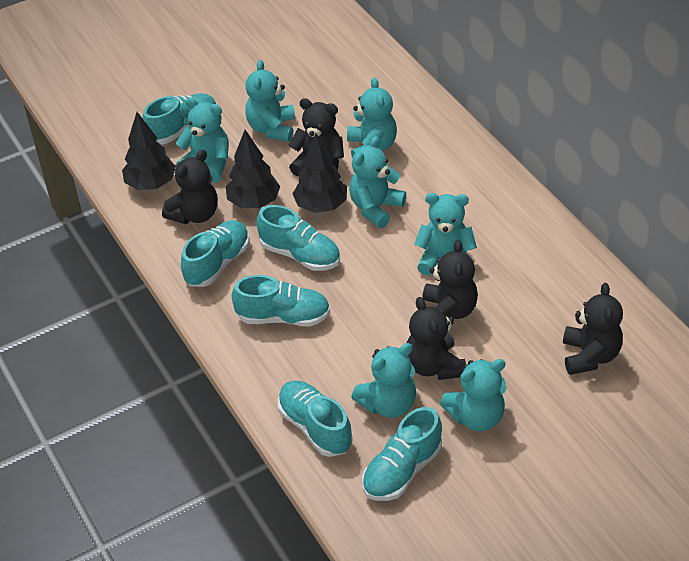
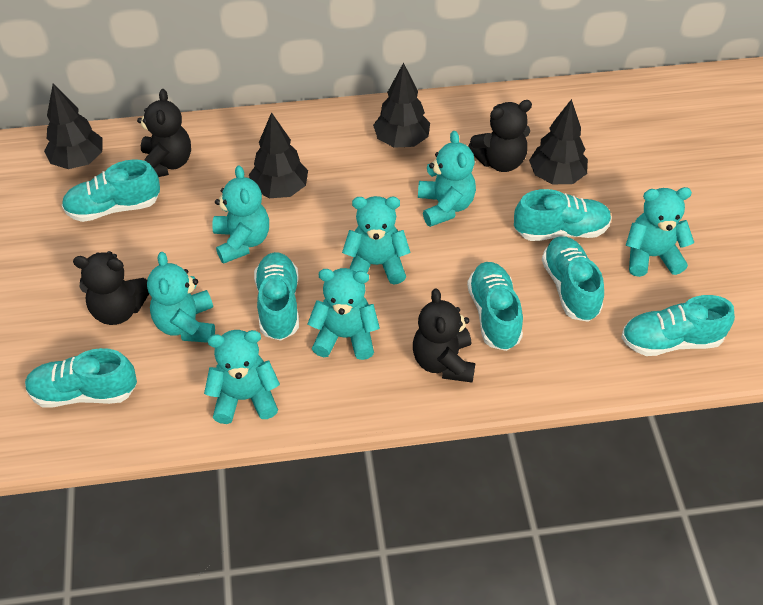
black teddy bear: [162,150,218,224] [288,98,344,176] [407,297,466,380] [422,240,478,325] [563,283,623,375] = 5 -> [73,251,149,325] [137,89,191,177] [413,288,475,383] [468,100,532,172] = 4
black tree: [122,112,175,190] [226,130,280,208] [293,133,347,213] = 3 -> [44,83,102,169] [249,112,308,198] [373,62,430,148] [529,99,588,184] = 4
turquoise shoe: [142,93,217,145] [181,220,250,287] [232,275,330,326] [257,205,340,271] [278,381,352,457] [362,407,442,501] = 6 -> [25,348,137,408] [62,159,160,222] [254,252,299,341] [467,262,523,351] [514,189,612,241] [542,236,604,322] [621,295,735,356] = 7

